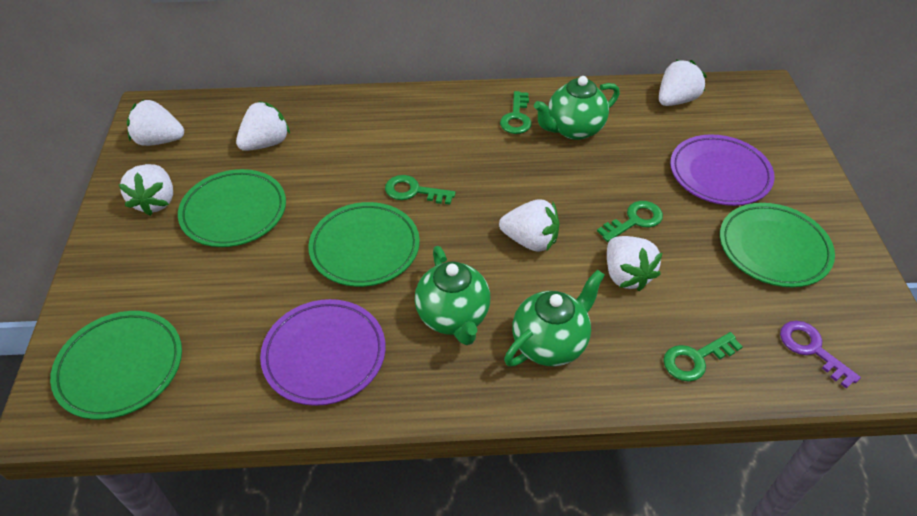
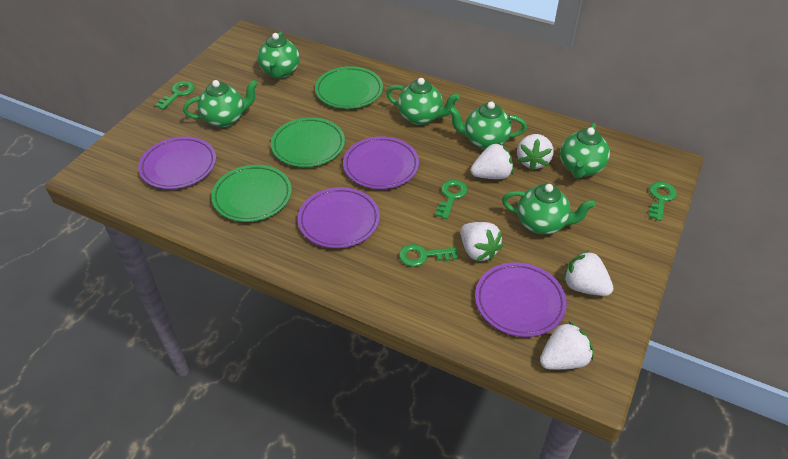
green plate: [50,311,182,420] [178,169,286,247] [308,202,420,287] [720,203,835,287] = 4 -> [211,165,292,222] [271,117,345,167] [315,66,383,109] = 3
green teapot: [415,246,490,345] [504,270,605,366] [534,76,620,140] = 3 -> [183,80,258,128] [258,32,300,79] [386,78,460,125] [448,102,527,149] [502,184,595,235] [560,123,610,179] = 6
purple key: [780,321,861,389] = 1 -> none = 0
purple plate: [260,299,386,406] [670,134,775,206] = 2 -> [138,136,216,189] [298,187,380,248] [343,136,419,189] [475,262,567,337] = 4
white strawberry: [118,164,173,216] [127,99,184,146] [236,101,290,151] [499,199,559,251] [607,236,663,291] [659,59,707,106] = 6 -> [461,222,503,261] [471,143,513,179] [517,134,554,171] [540,321,593,370] [563,250,613,296] = 5

